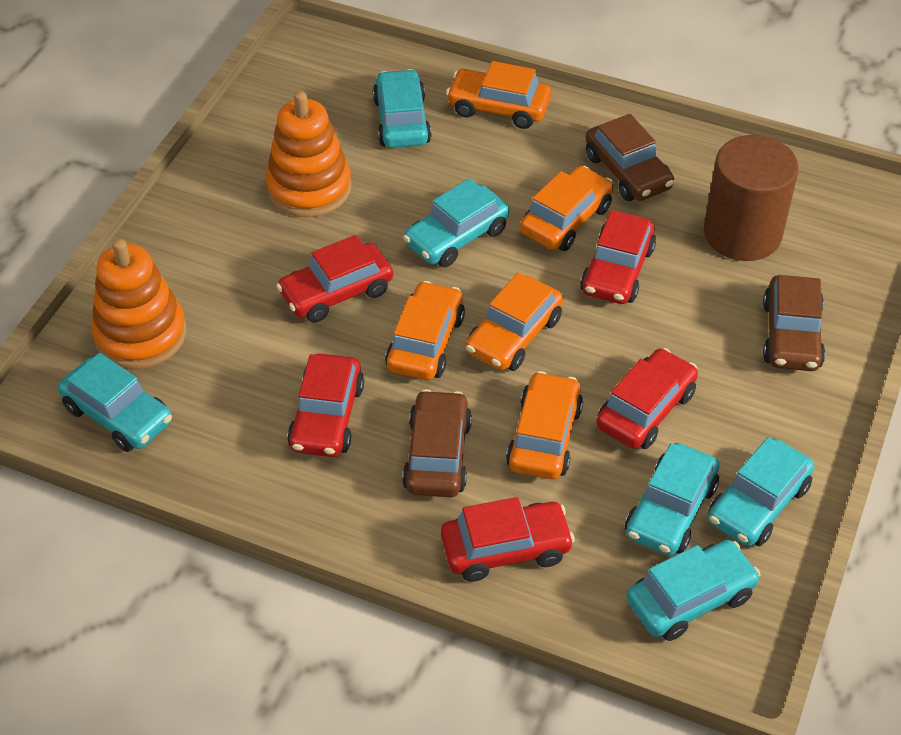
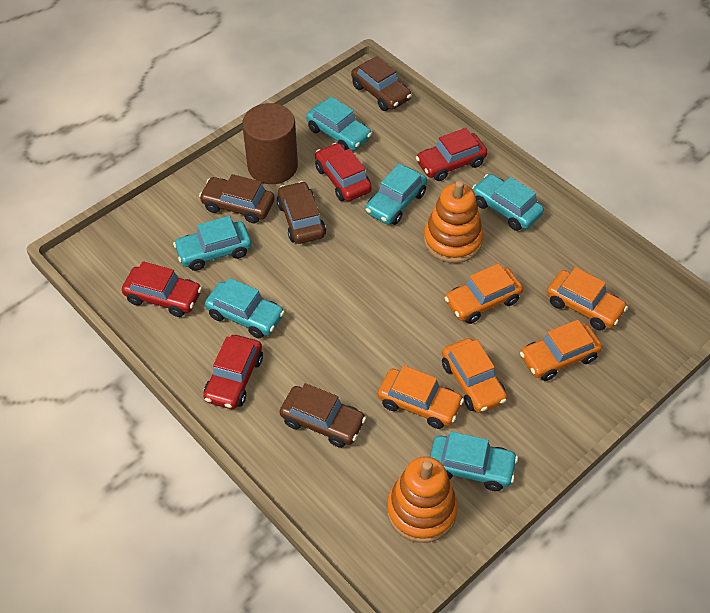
brown car: [402,389,472,497] [586,114,674,201] [763,275,825,371] = 3 -> [199,174,274,223] [277,181,326,244] [280,383,366,448] [351,56,412,111] = 4
red car: [276,235,393,323] [287,354,364,457] [441,497,575,582] [580,210,656,304] [596,348,698,449] = 5 -> [122,261,202,317] [203,335,263,409] [315,143,372,201] [416,128,488,181] = 4

